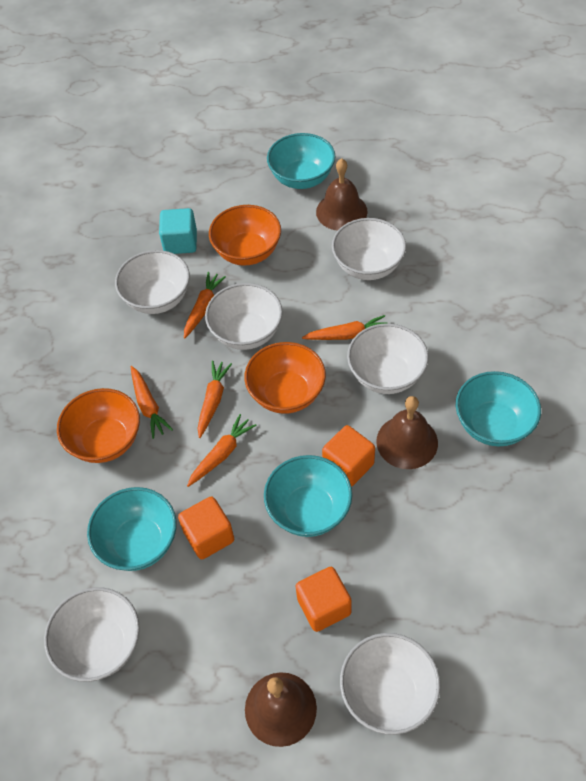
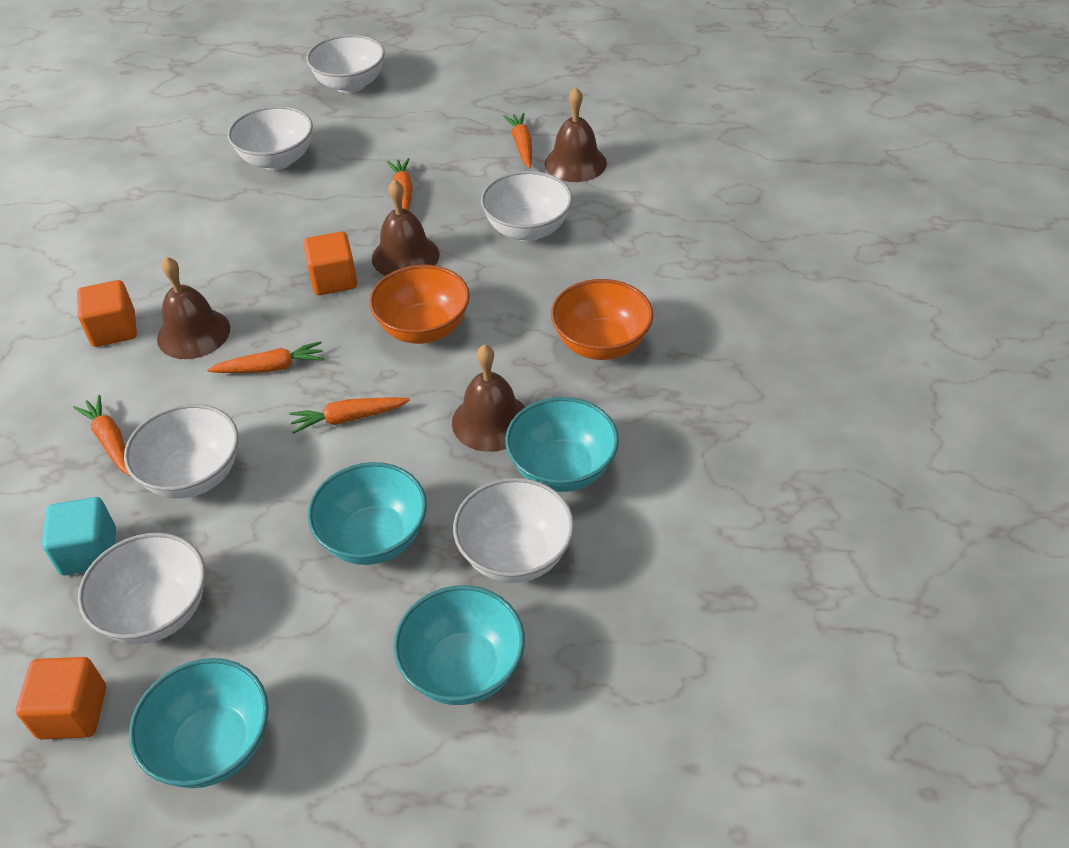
brown bell: [245,672,317,747] [316,158,368,231] [376,396,438,469] = 3 -> [157,257,230,359] [372,179,439,276] [452,344,525,452] [544,87,607,182] = 4
orange bowl: [57,388,140,463] [209,205,281,266] [244,342,326,414] = 3 -> [369,265,470,344] [551,279,653,360] = 2

